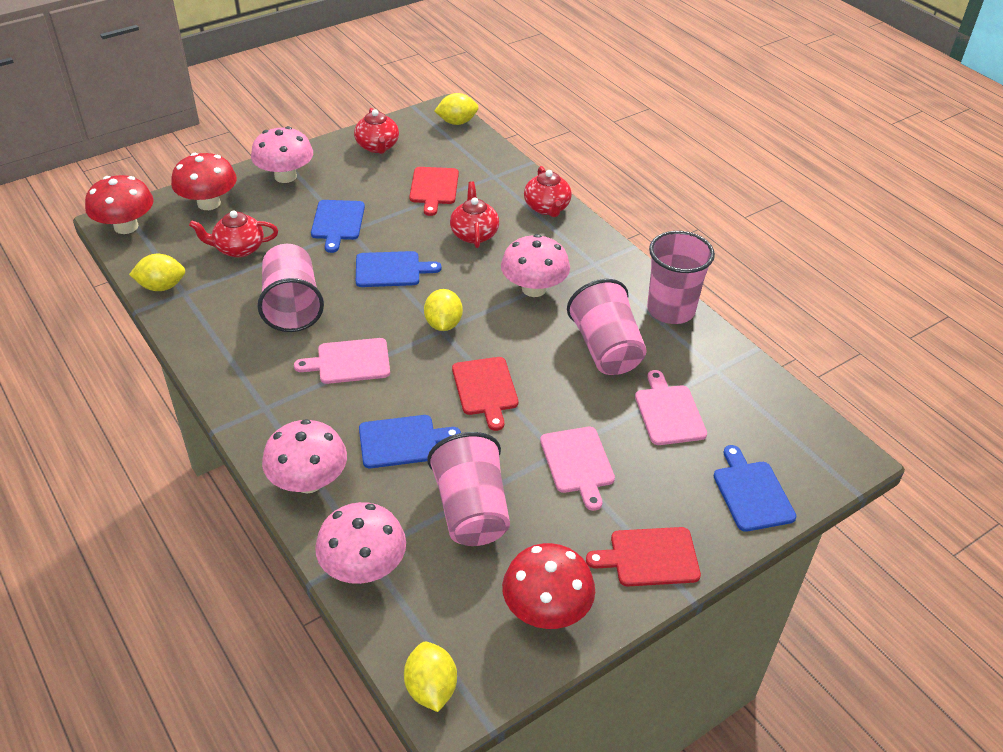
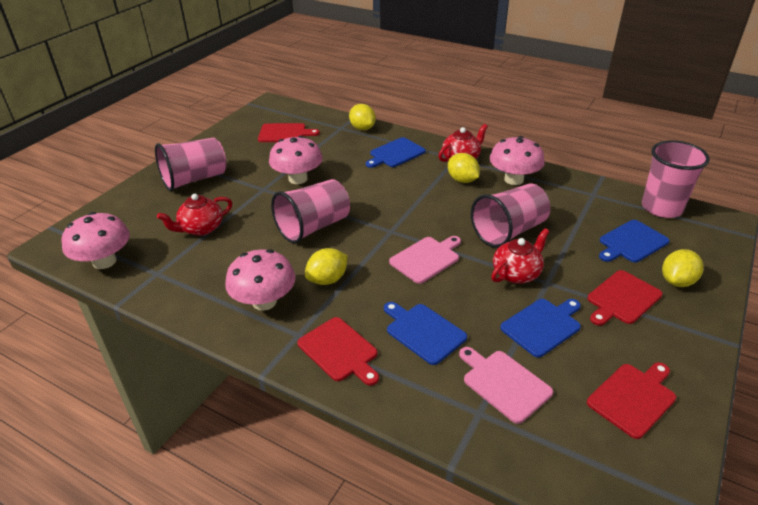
pink cutting board: [294,338,390,384] [540,427,615,511] [635,370,707,445] = 3 -> [389,236,461,284] [459,347,553,424] = 2
red cutting board: [409,167,459,216] [452,357,518,431] [586,527,701,586] = 3 -> [258,123,320,142] [297,317,379,386] [587,270,663,326] [587,362,676,439] = 4
red mushroom: [85,175,154,234] [171,153,237,210] [502,543,595,629] = 3 -> none = 0
red teapot: [189,210,278,258] [354,108,399,154] [450,181,499,248] [524,166,572,217] = 4 -> [157,194,232,236] [438,124,488,162] [491,228,550,284] = 3

